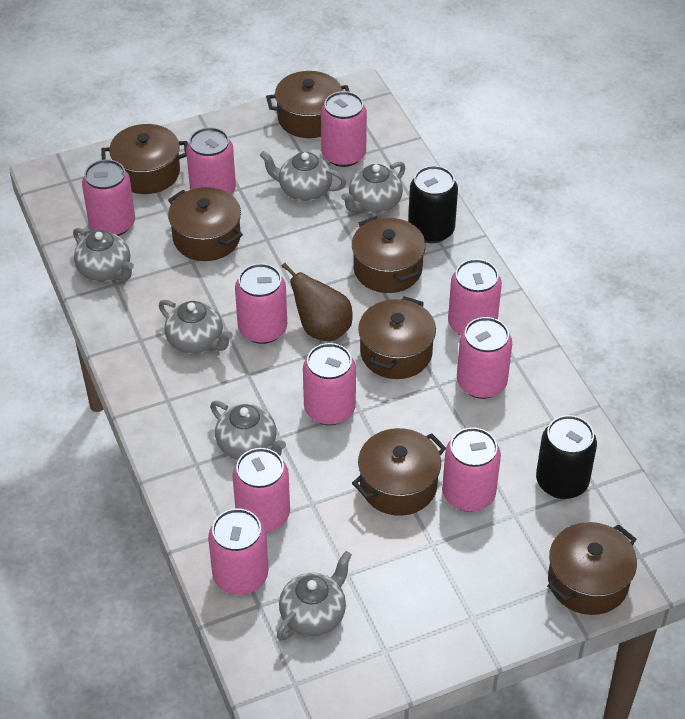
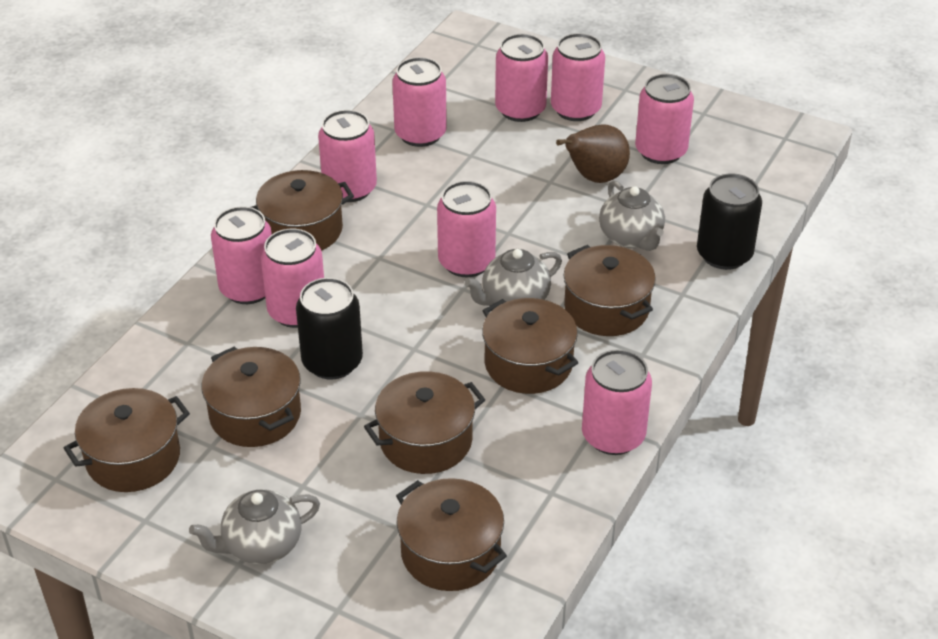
grey teapot: [73,228,134,282] [159,300,233,354] [210,401,286,460] [260,151,346,202] [277,551,352,641] [341,162,405,214] = 6 -> [189,489,320,564] [464,249,562,306] [599,180,665,251] = 3
pink can: [82,159,135,236] [186,127,236,195] [208,508,268,595] [232,448,290,532] [235,263,287,344] [303,343,356,425] [321,91,367,167] [442,427,501,512] [448,259,502,336] [457,317,512,399] = 10 -> [211,206,272,304] [261,229,324,328] [318,110,377,202] [392,57,447,147] [437,181,496,277] [495,34,548,122] [551,33,605,121] [582,349,652,455] [635,74,694,164] = 9

